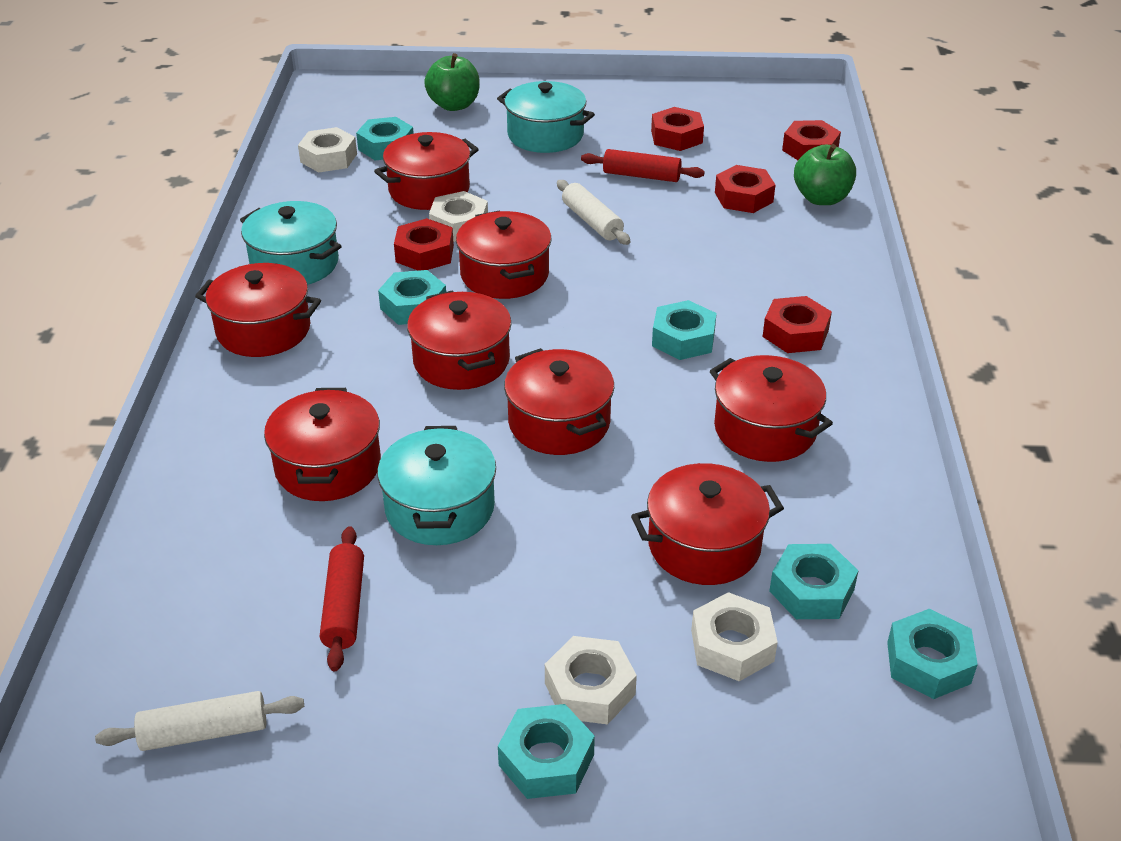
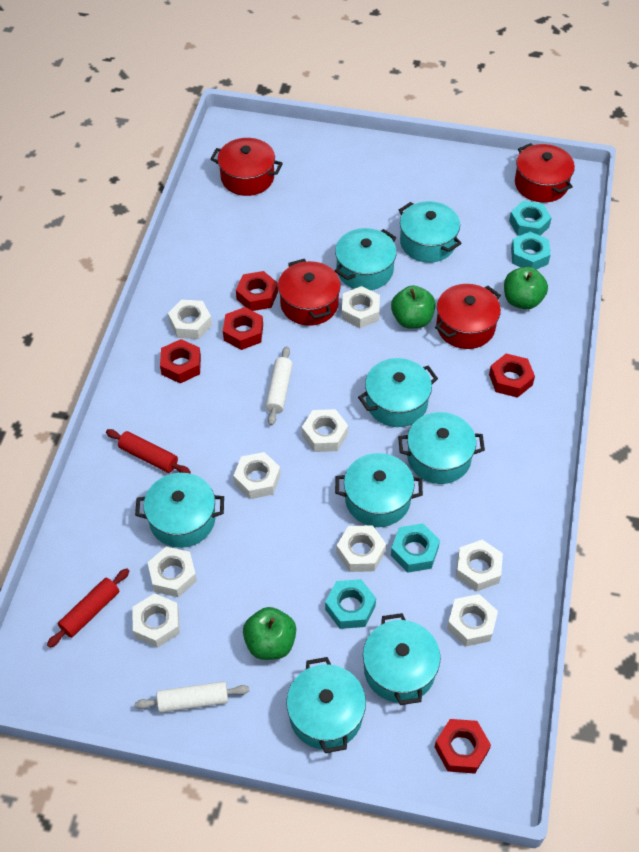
green apple: [424,53,480,111] [794,144,856,205] = 2 -> [243,607,296,660] [391,285,435,329] [504,267,548,309] = 3
red pot: [195,263,321,357] [264,388,381,501] [374,132,479,210] [407,291,512,390] [456,211,552,299] [504,348,614,455] [631,463,784,585] [710,355,833,462] = 8 -> [211,138,283,196] [278,259,341,326] [435,284,501,349] [515,143,575,203] = 4
turquoise nut: [356,117,414,160] [378,270,446,325] [498,704,595,799] [652,300,717,360] [769,544,858,619] [887,609,978,699] = 6 -> [325,579,376,629] [391,524,440,573] [509,201,552,236] [511,232,551,270] = 4
turquoise pot: [240,201,342,284] [377,426,496,545] [497,81,595,153] = 3 -> [135,473,224,548] [286,657,366,753] [335,228,397,290] [335,453,423,527] [358,358,438,427] [363,613,441,705] [398,412,485,484] [399,201,462,263] = 8
white nut: [298,127,357,172] [429,191,488,242] [545,636,637,724] [691,592,778,681] = 4 -> [132,593,180,648] [147,547,197,597] [168,299,212,339] [233,452,281,499] [302,409,348,452] [336,525,386,572] [342,286,380,328] [447,594,498,647] [456,540,503,591] = 9

